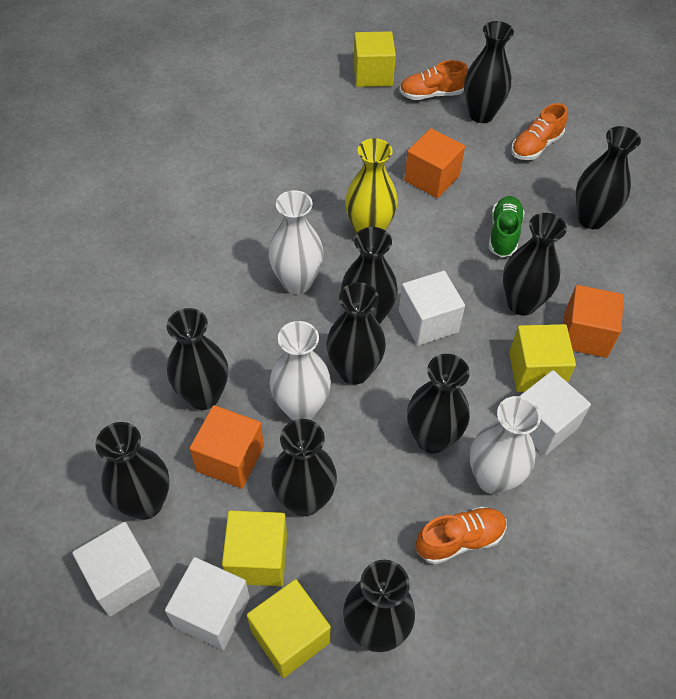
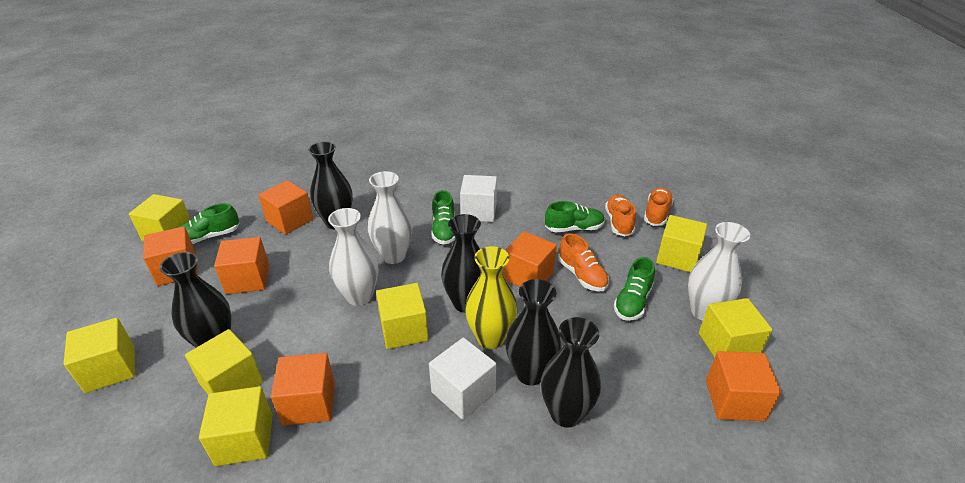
black vase: [96,422,170,520] [167,308,228,410] [271,419,337,516] [326,282,386,384] [341,227,398,324] [343,560,415,652] [407,354,470,454] [464,21,514,123] [503,213,567,316] [576,126,641,229] = 10 -> [160,252,231,348] [308,141,353,229] [441,214,482,313] [505,279,561,385] [541,317,601,428] = 5
green shoe: [489,196,525,258] = 1 -> [178,203,239,244] [432,190,455,245] [545,201,605,232] [614,257,655,321] = 4
orange cube: [190,405,264,489] [404,128,465,198] [563,285,624,358] = 3 -> [143,226,198,286] [214,237,269,294] [258,180,313,235] [271,353,335,426] [503,231,557,287] [706,351,781,421] = 6
white cube: [72,522,160,616] [165,557,250,650] [399,271,465,346] [520,370,591,456] = 4 -> [429,338,496,420] [460,175,497,222] = 2
yellow cube: [222,510,287,586] [247,579,331,678] [353,31,396,87] [509,324,576,392] = 4 -> [64,318,135,393] [129,194,191,242] [185,329,263,395] [199,386,273,466] [376,283,429,349] [656,215,707,272] [699,298,772,358] = 7

